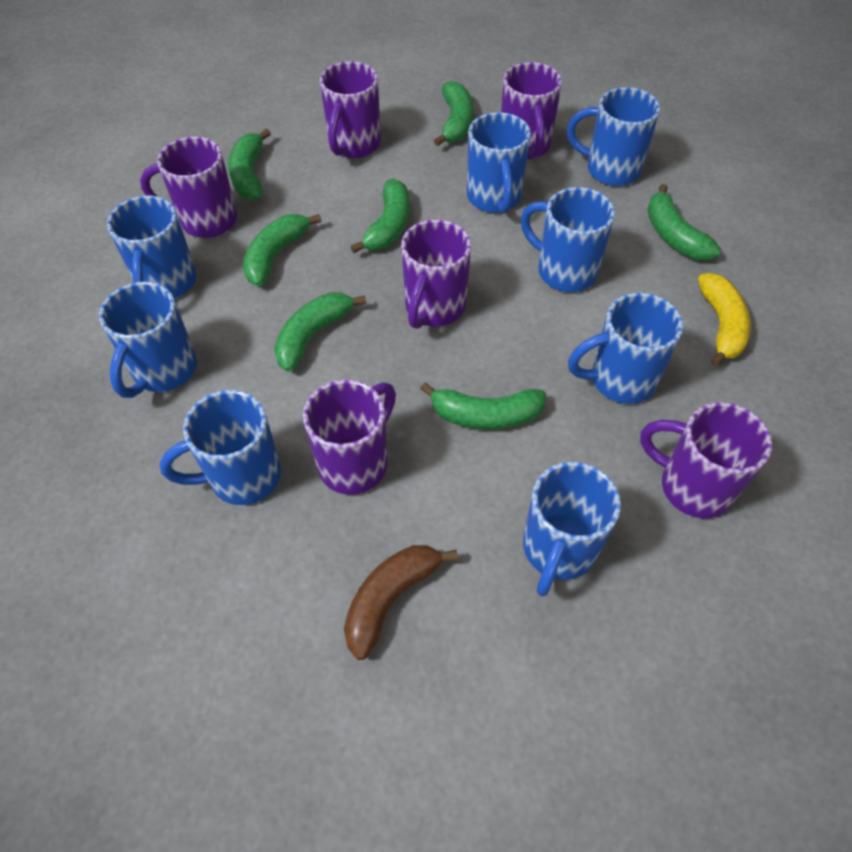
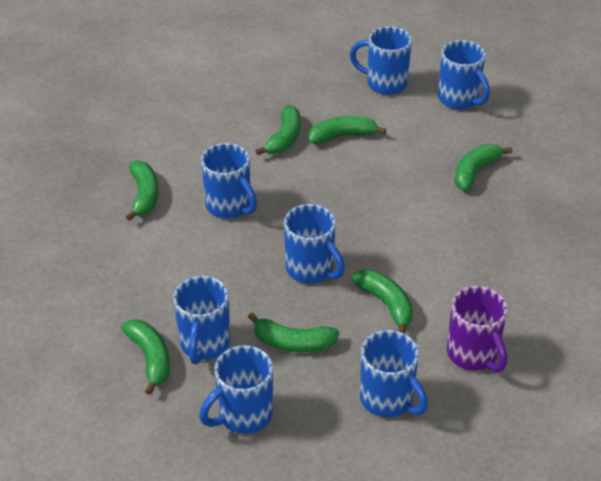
blue mug: [99,282,197,398] [107,195,196,298] [159,390,281,505] [467,112,531,213] [521,187,615,292] [523,462,621,597] [567,87,660,186] [568,293,683,404] = 8 -> [173,276,230,364] [199,345,273,434] [201,143,257,219] [284,204,345,284] [350,26,412,95] [360,330,428,417] [438,40,490,109] = 7
brown banana: [344,545,458,660] = 1 -> none = 0
purple mug: [140,136,237,238] [303,380,396,495] [320,61,381,158] [401,219,471,329] [501,62,562,159] [640,402,772,518] = 6 -> [447,286,508,372] = 1
yellow banana: [698,273,751,367] = 1 -> none = 0

